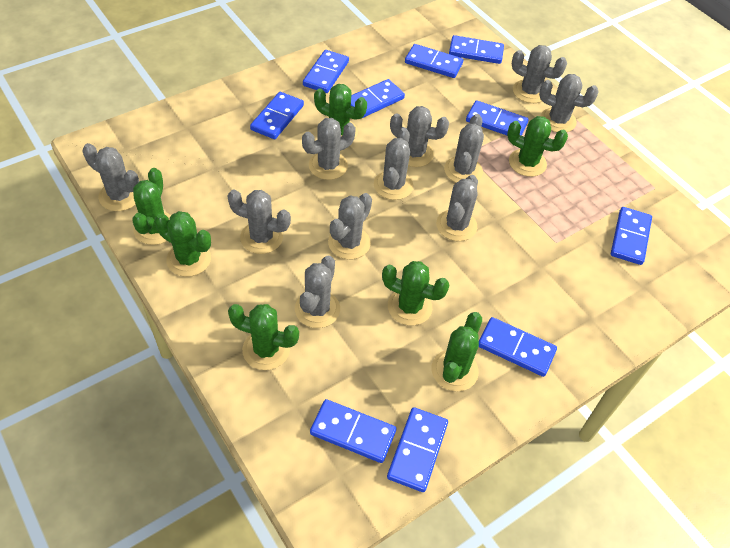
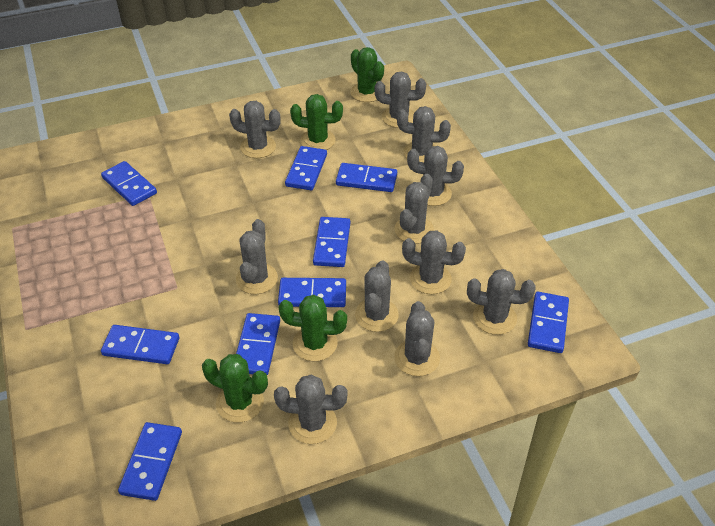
blue domino: [250,92,304,139] [303,50,349,93] [310,399,396,463] [351,79,405,118] [387,407,448,492] [405,44,463,78] [449,35,504,64] [466,100,529,136] [479,317,557,377] [611,207,652,265] = 10 -> [101,161,157,206] [101,325,179,364] [118,422,182,501] [236,313,280,375] [278,278,346,307] [285,146,327,190] [313,217,350,267] [336,163,397,192] [528,292,569,353] = 9
green cactus: [132,168,171,245] [155,211,211,277] [228,304,299,370] [314,84,367,139] [382,261,449,326] [432,312,482,391] [507,116,568,177] = 7 -> [202,354,268,423] [279,295,347,361] [290,94,343,150] [350,47,384,102] = 4

